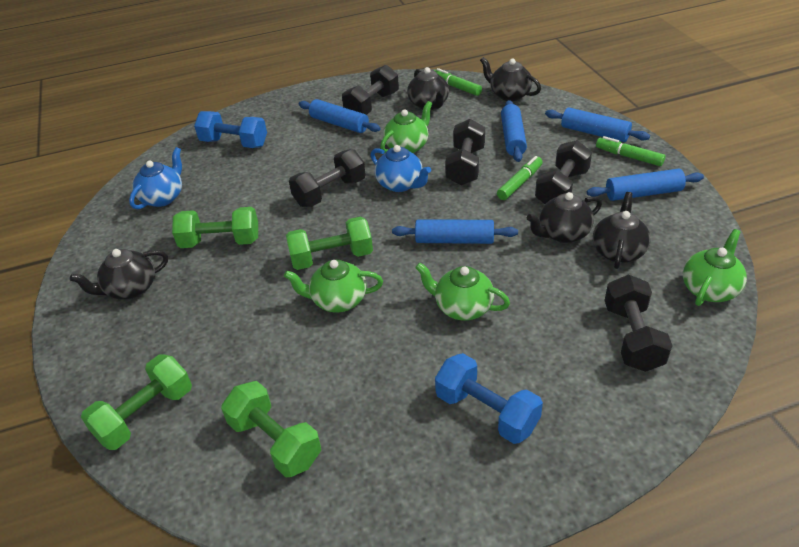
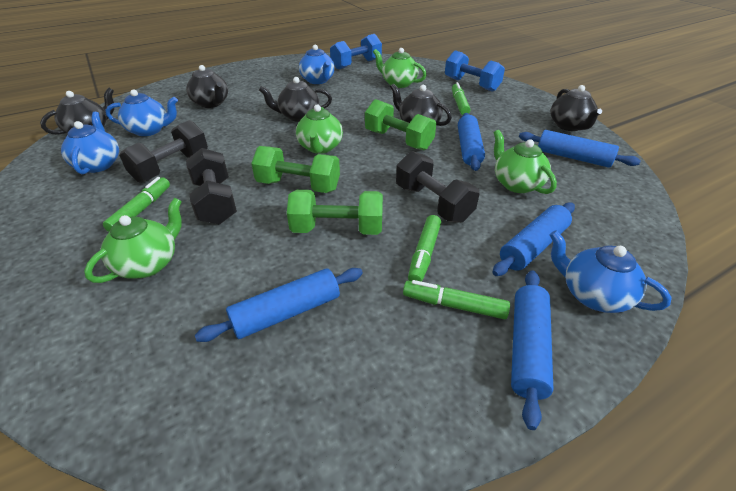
black dumbbell: [289,149,366,207] [342,65,399,115] [445,119,485,186] [535,140,592,204] [604,275,673,372] = 5 -> [119,120,208,183] [186,148,237,225] [396,151,480,223] = 3
blue teapot: [129,147,182,209] [370,145,431,192] = 2 -> [61,112,119,174] [105,89,178,136] [299,45,335,84] [550,231,672,313] = 4
green dumbbell: [81,355,192,450] [172,207,258,248] [221,381,321,477] [286,217,373,270] = 4 -> [251,146,340,193] [287,190,383,235] [365,99,436,150] = 3
green marker: [434,68,482,96] [497,156,543,200] [596,136,665,166] = 3 -> [103,177,170,232] [403,280,510,319] [408,215,441,282] [452,82,471,115] = 4

